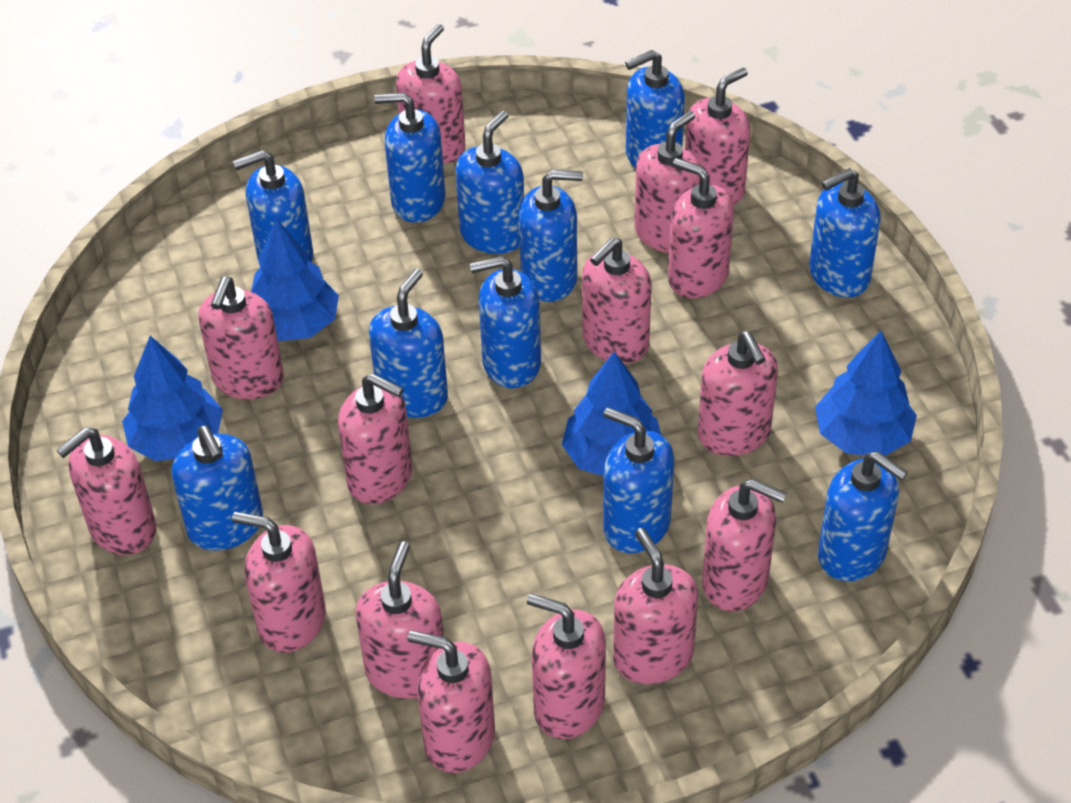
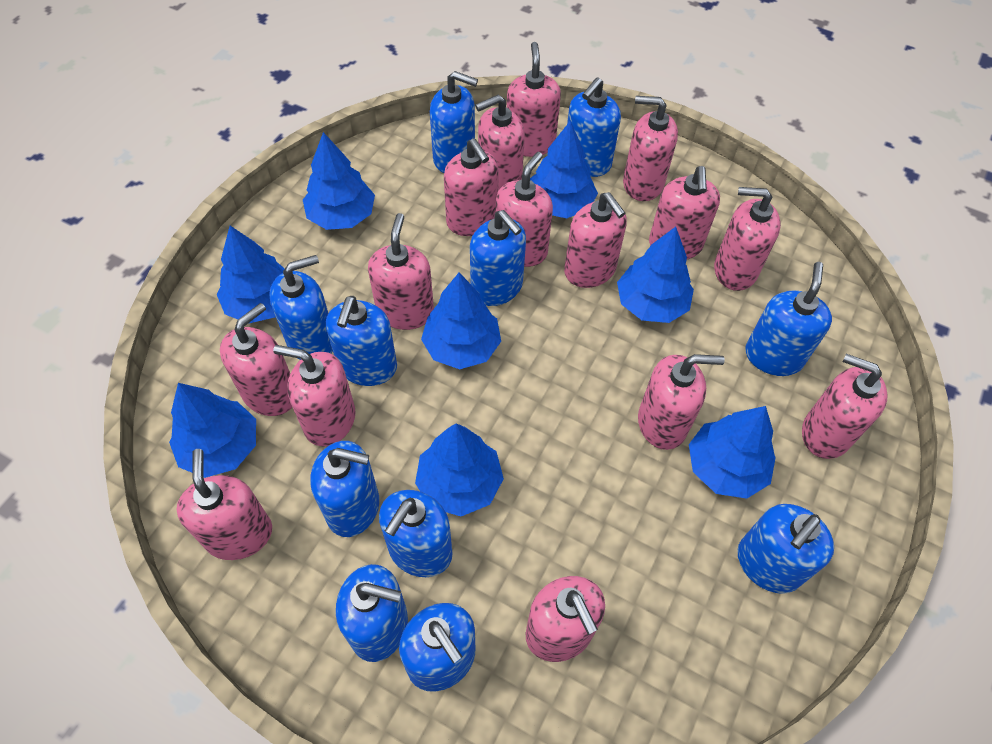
blue tree: [122,336,223,461] [251,218,339,341] [562,351,661,476] [815,331,917,456] = 4 -> [169,383,256,478] [217,226,285,324] [303,132,375,230] [415,423,504,516] [421,272,501,369] [530,120,598,218] [617,227,694,323] [689,406,776,499] = 8

